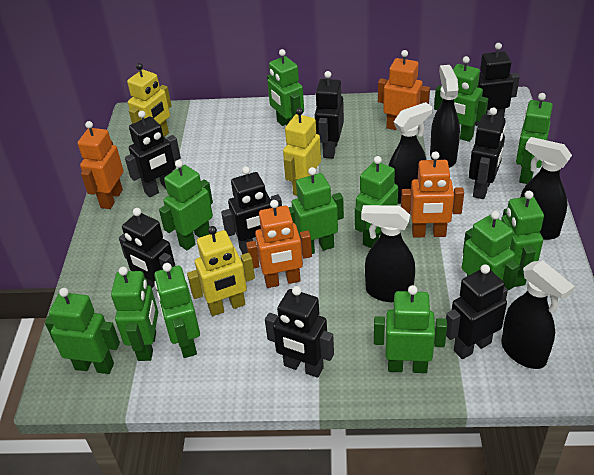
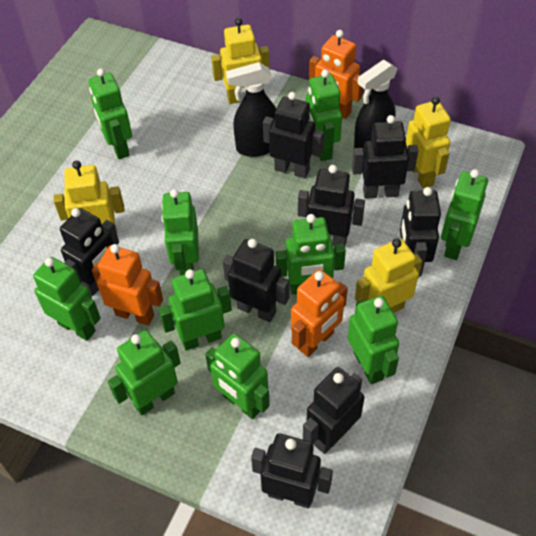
black spray bottle: [361,205,415,302] [388,102,433,204] [430,65,460,168] [501,260,575,369] [520,137,572,240] = 5 -> [226,62,276,157] [354,60,397,150] = 2
green robot: [45,288,120,374] [111,267,158,361] [154,263,200,358] [159,160,213,250] [267,49,304,126] [289,167,344,254] [355,156,398,248] [374,285,447,373] [434,56,488,142] [462,211,519,290] [501,191,544,287] [516,93,553,184] = 12 -> [33,257,101,341] [89,68,132,159] [108,330,181,415] [159,269,232,351] [161,189,199,276] [205,334,270,419] [276,214,346,295] [306,69,342,161] [348,296,399,384] [441,169,488,260] = 10
orange robot: [78,121,124,209] [246,200,312,288] [378,50,430,130] [401,151,464,238] = 4 -> [92,244,163,326] [291,269,348,357] [309,30,363,119] = 3
yellow robot: [127,63,172,137] [187,226,255,316] [283,108,321,196] = 3 -> [53,160,125,232] [211,18,270,104] [355,238,422,313] [406,96,451,188] = 4

